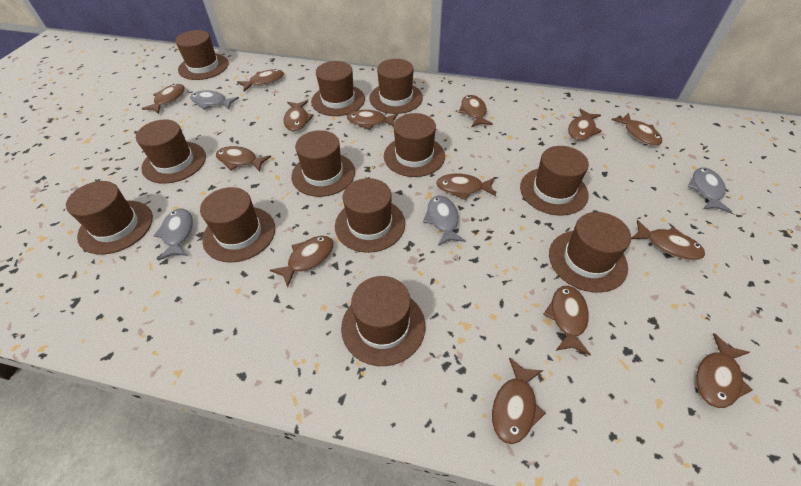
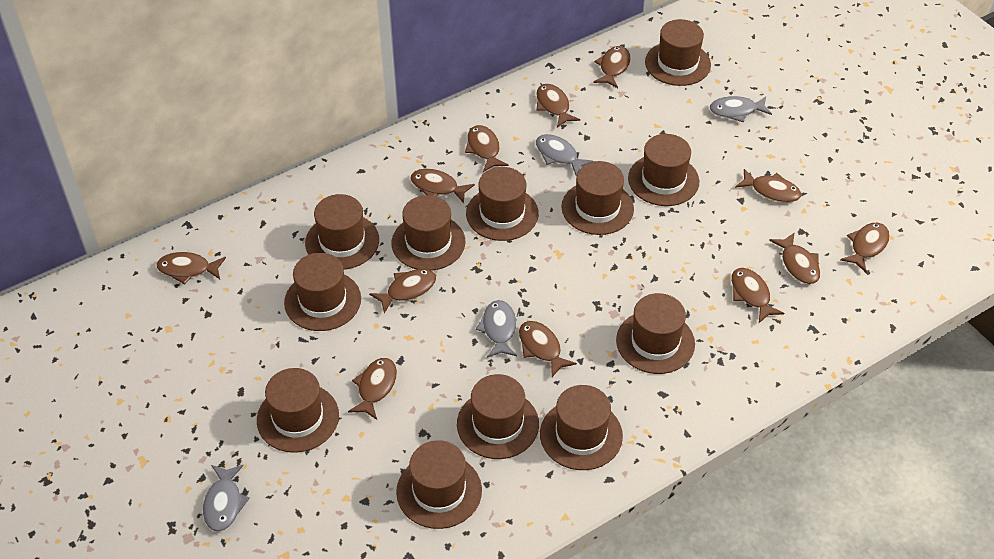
brown fish: [142,84,185,114] [216,146,271,172] [237,69,284,92] [270,236,334,287] [283,100,314,132] [347,110,398,130] [436,174,496,200] [458,95,493,127] [492,357,546,444] [543,286,591,356] [568,109,602,141] [611,113,662,146] [631,220,705,260] [696,333,752,408] = 14 -> [157,252,226,284] [348,358,397,420] [369,269,436,314] [410,169,475,203] [465,125,508,172] [519,321,577,377] [536,84,580,128] [594,46,631,88] [731,268,785,323] [735,169,801,203] [769,232,820,284] [840,223,890,272] = 12

